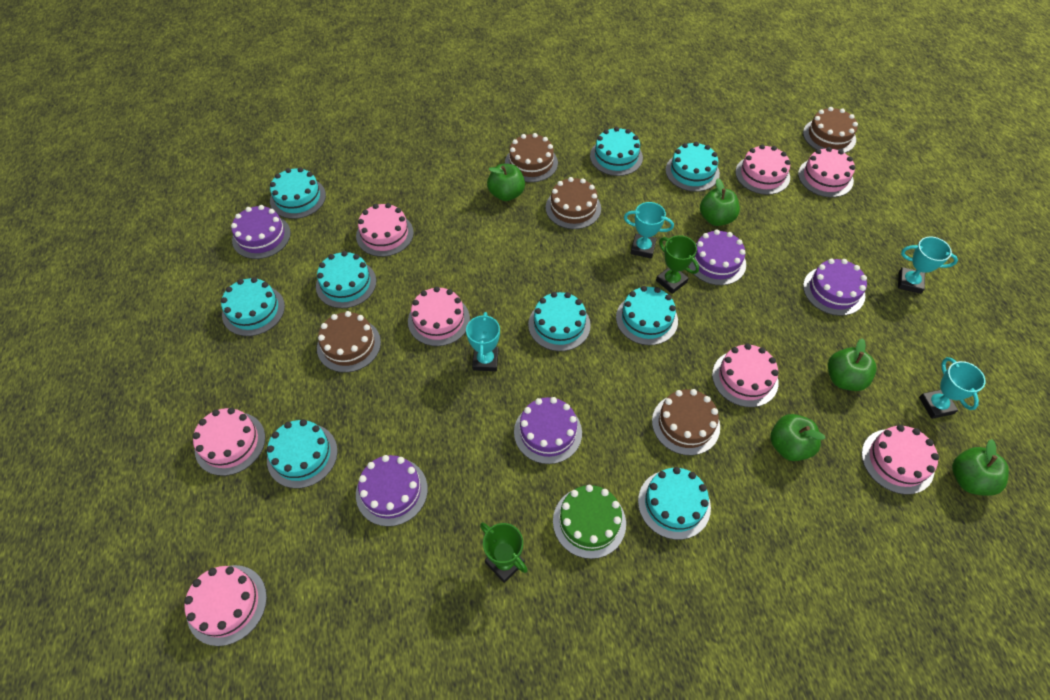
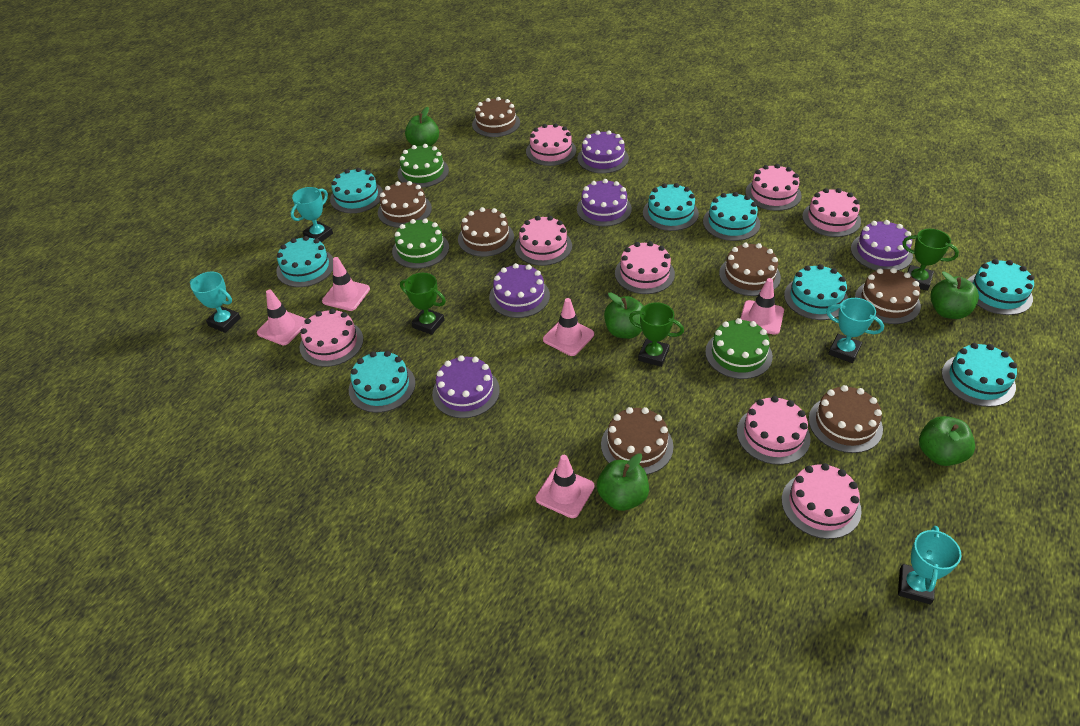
brown cake: [317,311,381,373] [505,133,558,182] [546,177,601,229] [652,389,720,455] [803,107,858,153] = 5 -> [378,181,432,228] [458,207,514,257] [472,97,520,137] [601,407,673,475] [719,243,781,296] [809,385,883,453] [855,268,921,324] = 7
green cake: [553,485,626,559] = 1 -> [392,218,449,269] [397,144,449,188] [705,318,773,379] = 3
green trophy: [480,523,528,583] [656,235,699,294] = 2 -> [400,273,446,335] [629,302,684,367] [902,229,959,291] = 3
pink traffic cone: none = 0 -> [257,290,306,345] [322,257,370,311] [536,455,595,518] [543,298,594,356] [740,278,784,335] = 5
turquoise cake: [221,277,285,336] [267,419,338,488] [270,167,326,219] [316,251,376,308] [528,292,591,351] [590,127,643,176] [616,286,678,345] [638,467,711,540] [665,142,720,192] = 9 -> [276,236,333,287] [330,168,383,213] [349,351,416,413] [643,183,699,231] [703,192,760,241] [784,264,848,320] [942,343,1017,407] [968,259,1034,315] = 8

